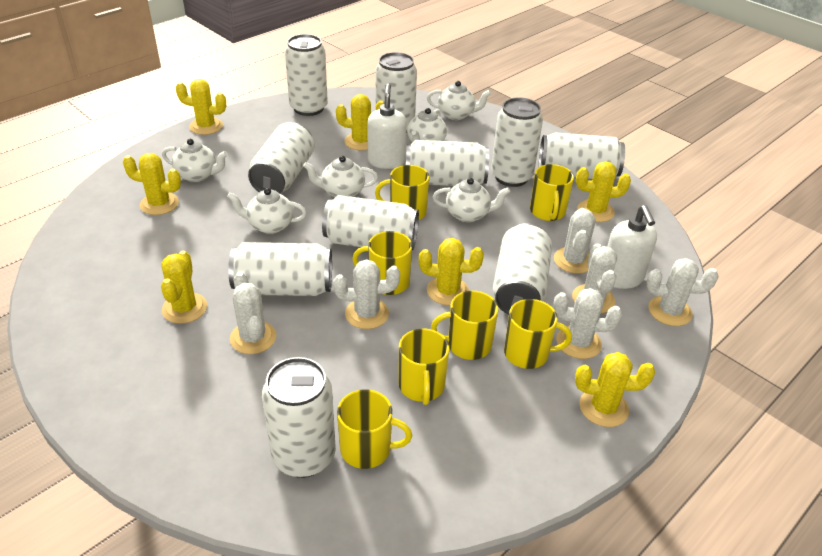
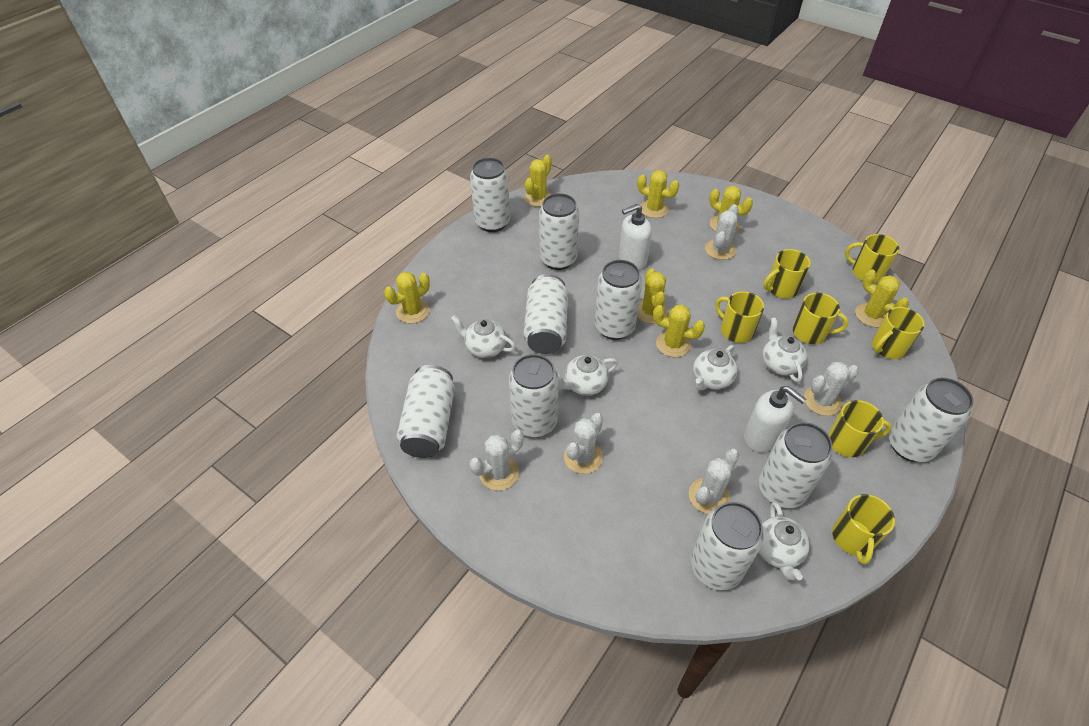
white cactus: [230,272,276,354] [333,259,400,329] [553,288,622,359] [554,208,596,274] [572,243,617,313] [646,258,719,326] = 6 -> [469,430,524,491] [564,413,603,474] [689,449,739,514] [705,204,738,260] [804,362,859,416] = 5
white can: [228,242,332,296] [248,122,314,193] [262,357,336,478] [285,34,328,116] [322,195,419,250] [376,52,417,134] [406,140,489,186] [491,97,543,187] [493,223,552,314] [539,132,625,179] = 10 -> [396,365,455,458] [470,158,510,232] [509,354,559,438] [523,274,568,354] [539,193,579,270] [595,260,642,340] [691,502,764,590] [759,422,832,508] [889,378,974,462] = 9
white teapot: [162,139,228,182] [227,188,307,234] [303,156,378,197] [407,108,447,143] [427,81,491,120] [433,178,510,222] = 6 -> [451,315,516,358] [558,355,618,396] [693,345,737,390] [758,502,810,580] [762,317,807,382] = 5

